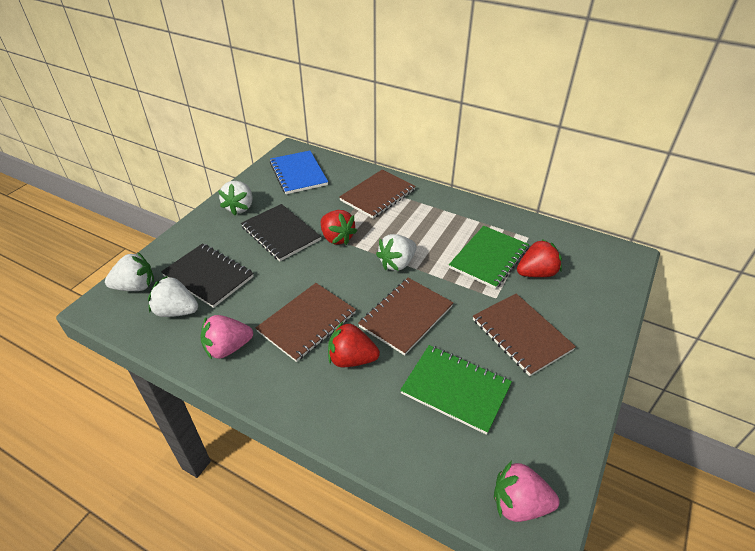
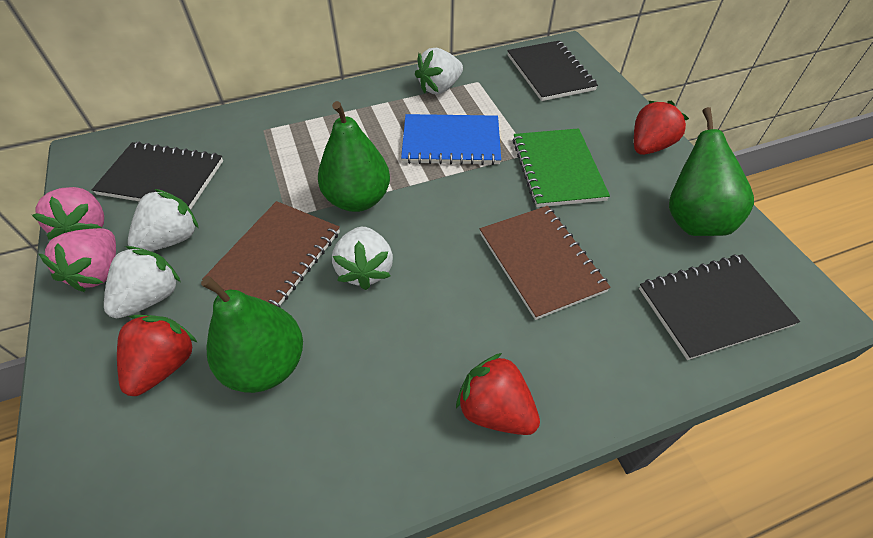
black notebook: [161,243,254,308] [241,204,321,261] = 2 -> [92,142,223,210] [507,41,598,101] [639,254,800,360] = 3
brown notebook: [256,283,356,362] [339,170,416,219] [358,278,453,355] [473,294,576,376] = 4 -> [202,201,340,307] [480,206,611,320] = 2
green notebook: [400,345,512,435] [449,226,529,289] = 2 -> [513,128,610,207] = 1
green pear: none = 0 -> [201,276,303,393] [318,101,390,212] [669,107,754,236] = 3

